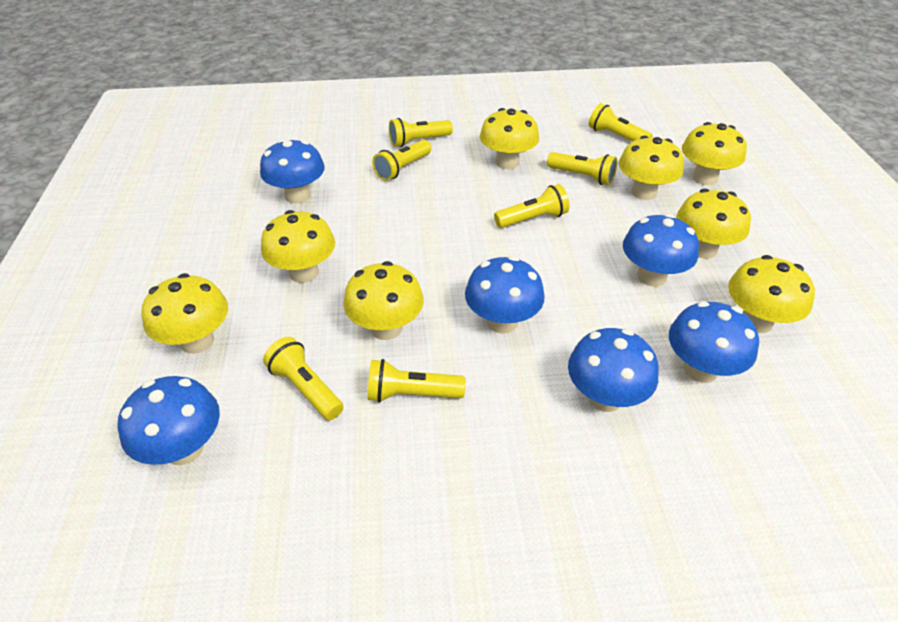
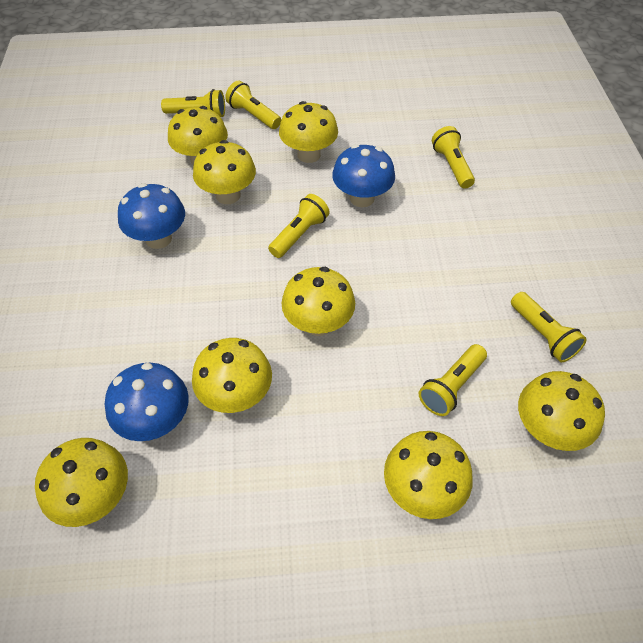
blue mushroom: [118,376,220,465] [260,139,325,204] [465,256,545,334] [568,328,659,412] [623,214,699,287] [669,301,759,383] = 6 -> [105,363,189,441] [118,183,185,249] [332,144,395,207] = 3
yellow flashlight: [263,337,343,420] [368,359,466,403] [372,140,431,181] [389,118,453,147] [494,184,569,228] [547,152,617,185] [589,103,652,142] = 7 -> [161,89,225,117] [225,81,281,129] [268,194,330,258] [419,344,487,416] [432,126,475,189] [511,292,587,362] = 6

